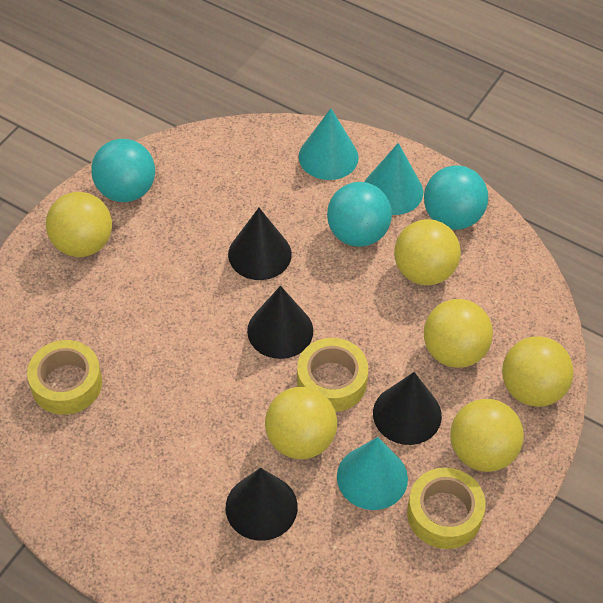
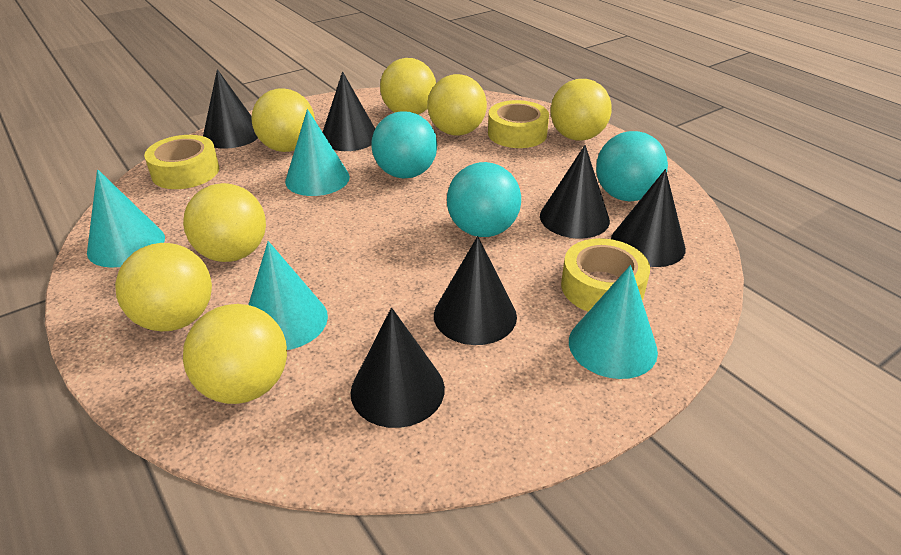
black cone: [226,468,298,541] [228,208,292,280] [247,286,313,359] [373,372,442,445] = 4 -> [203,69,258,149] [323,72,375,151] [351,308,445,428] [434,236,517,345] [540,145,610,239] [611,169,686,267] = 6
turquoise cone: [299,108,359,180] [337,437,408,510] [365,143,423,215] = 3 -> [87,169,165,268] [248,241,328,350] [285,109,350,196] [569,265,658,379] = 4
yellow ball: [46,192,112,257] [265,387,337,459] [394,219,461,285] [424,299,493,368] [450,399,524,472] [502,336,574,407] = 6 -> [115,243,212,331] [183,183,266,262] [183,304,287,404] [251,88,315,152] [380,58,436,115] [428,74,487,135] [550,79,612,141] = 7

